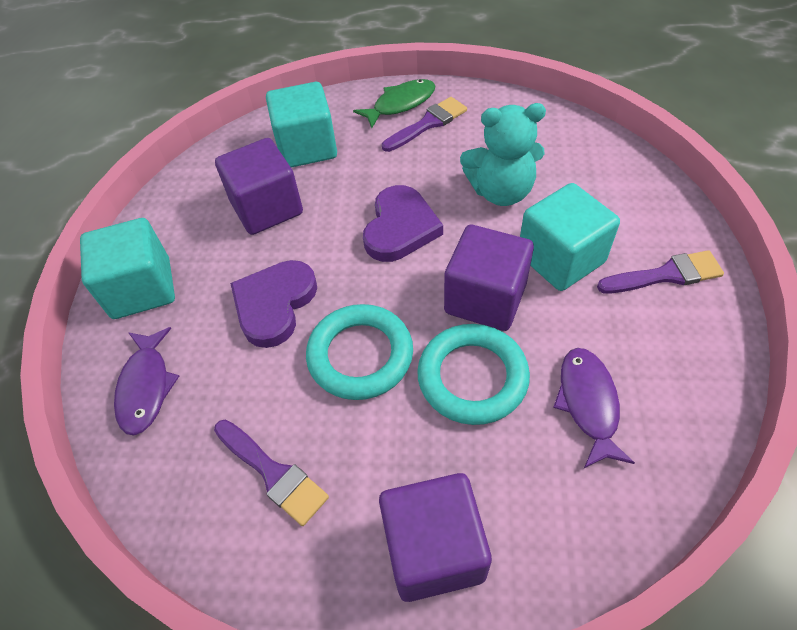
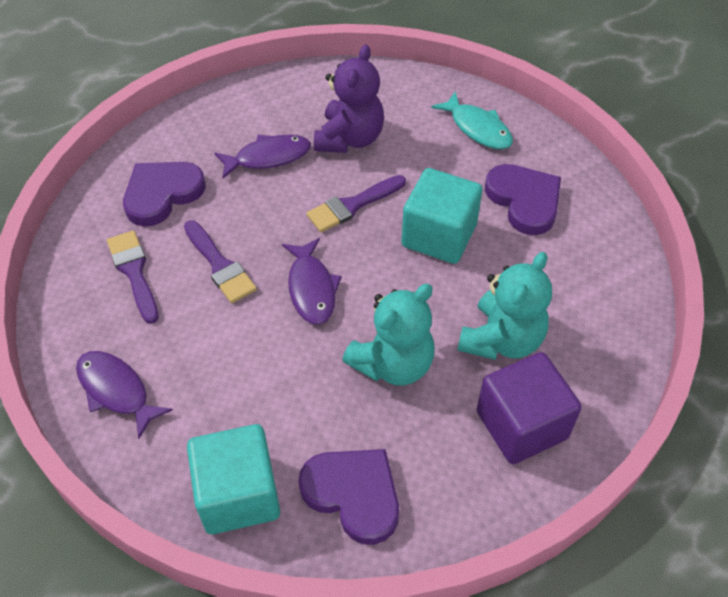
green fish: [353,79,435,128] = 1 -> none = 0
purple cube: [215,138,303,235] [379,473,492,602] [444,225,534,331] = 3 -> [477,352,582,464] = 1
purple fish: [114,327,179,435] [553,348,635,468] = 2 -> [76,351,173,439] [215,135,311,179] [282,238,342,325] = 3
purple heart: [230,260,317,348] [363,185,443,262] = 2 -> [123,162,206,227] [298,449,399,545] [485,164,561,235] = 3
purple teddy bear: none = 0 -> [314,44,384,153] = 1
turquoise cube: [80,218,175,319] [266,82,337,168] [520,183,620,291] = 3 -> [187,424,280,534] [401,168,482,264] = 2
turquoise fish: none = 0 -> [431,91,513,149] = 1
turquoise ring: [306,304,413,400] [417,324,530,425] = 2 -> none = 0
turquoise teddy bear: [460,103,546,206] = 1 -> [342,284,435,386] [458,252,552,360] = 2

